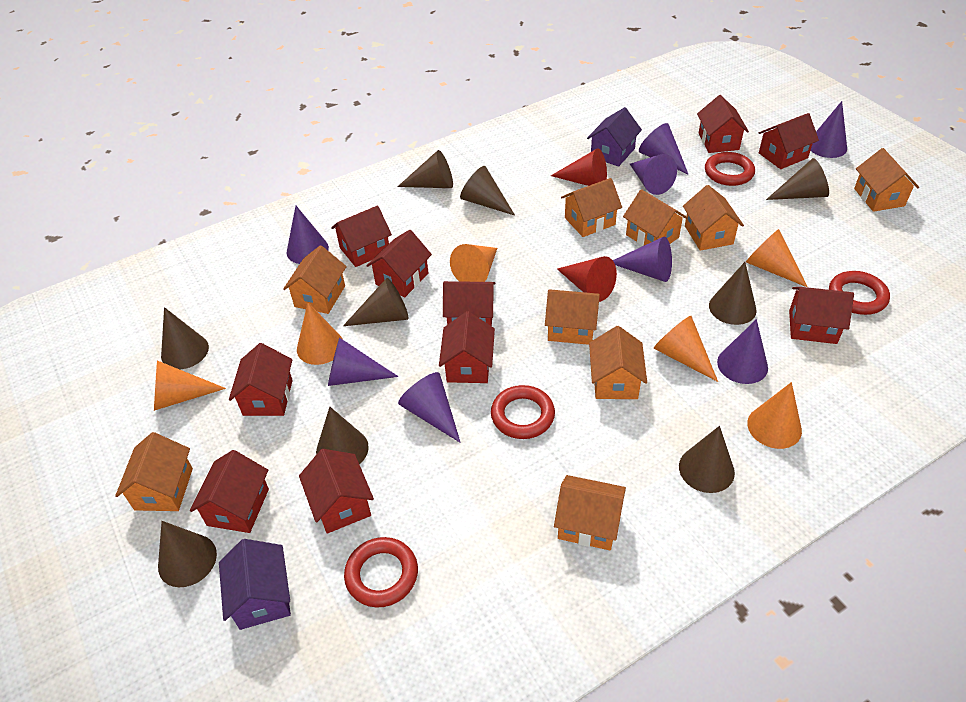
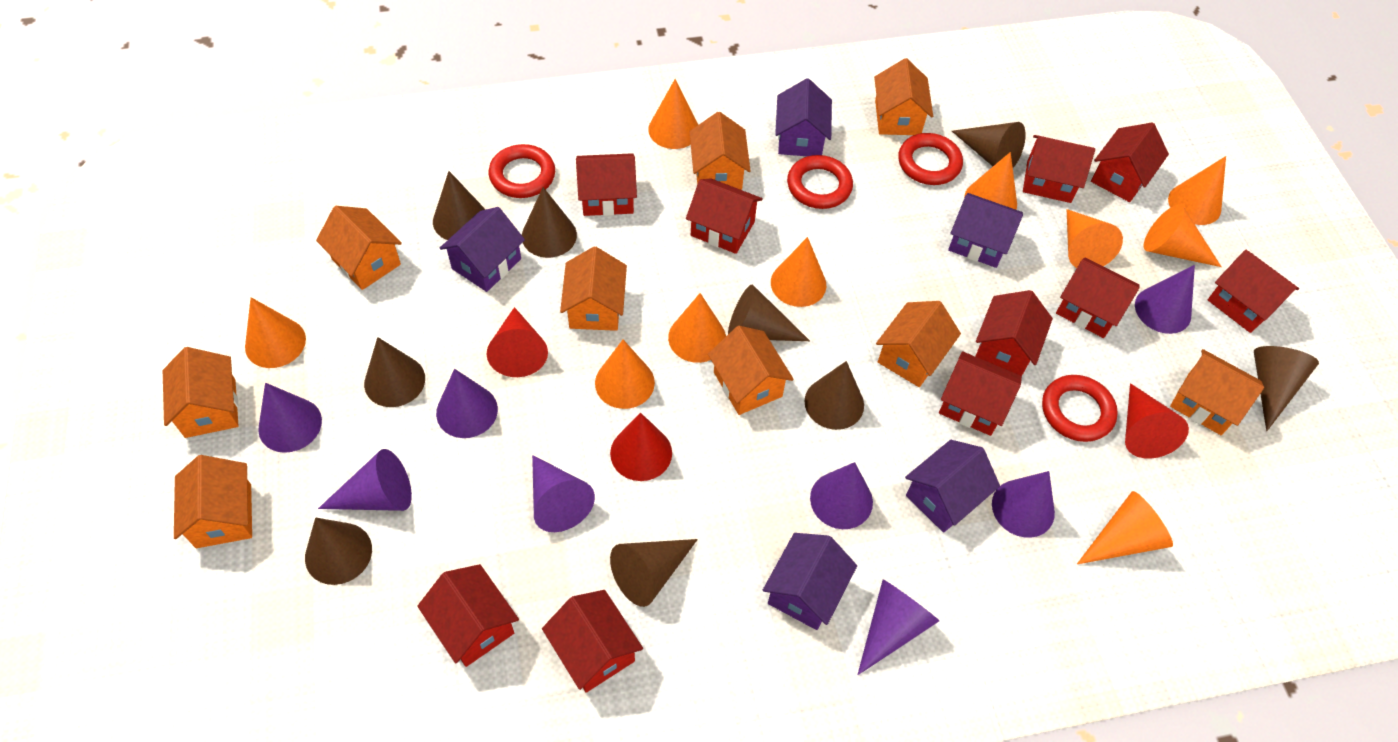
orange cone: [154,361,226,411] [297,303,343,365] [450,244,497,282] [653,316,718,382] [746,229,808,287] [747,382,802,449] = 6 -> [245,297,306,368] [595,340,655,409] [648,79,698,149] [668,293,726,363] [771,237,826,307] [964,152,1017,210] [1067,209,1123,268] [1077,491,1173,564] [1143,204,1221,267] [1168,156,1226,225] = 10
purple house: [219,539,291,630] [587,107,642,167] = 2 -> [440,207,525,292] [763,533,857,630] [775,78,832,156] [905,440,1000,533] [948,193,1023,268] = 5
red cone: [551,148,607,186] [557,256,617,302] = 2 -> [487,307,548,377] [610,413,672,481] [1125,383,1189,459] = 3

